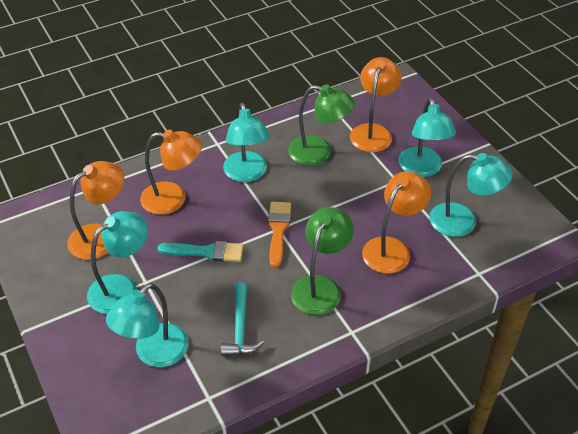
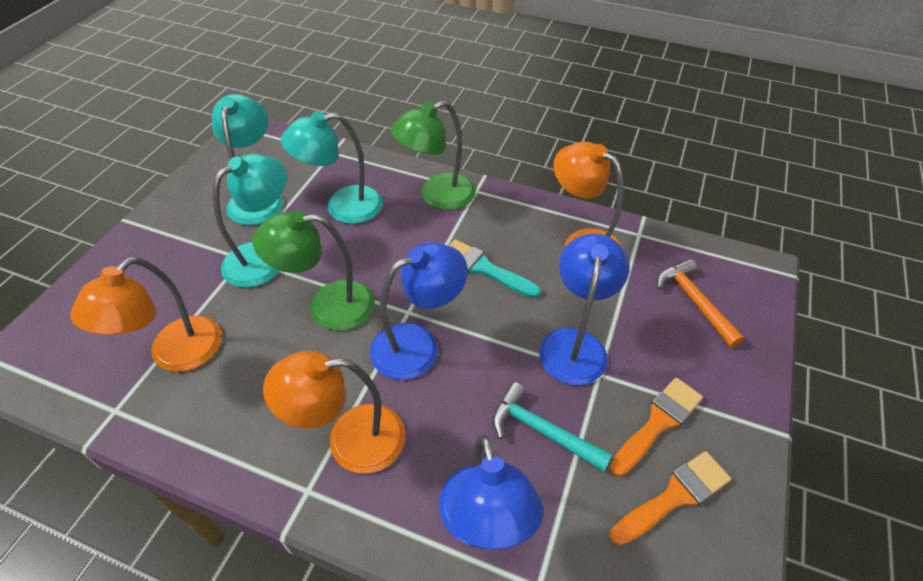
blue lamp: none = 0 -> [370,242,468,380] [439,435,543,550] [539,234,629,385] = 3
orange brush: [268,202,291,268] = 1 -> [609,377,703,477] [609,451,731,546] = 2
orange hammer: none = 0 -> [657,259,744,348] = 1
orange lamp: [67,161,124,260] [140,130,202,215] [350,57,401,152] [362,171,431,274] = 4 -> [70,257,222,372] [263,351,405,473] [553,142,624,249] = 3
turquoise lamp: [87,211,148,314] [106,283,189,367] [223,103,270,182] [398,98,456,177] [430,153,513,237] = 5 -> [212,94,283,225] [213,154,287,288] [281,111,383,224] = 3

